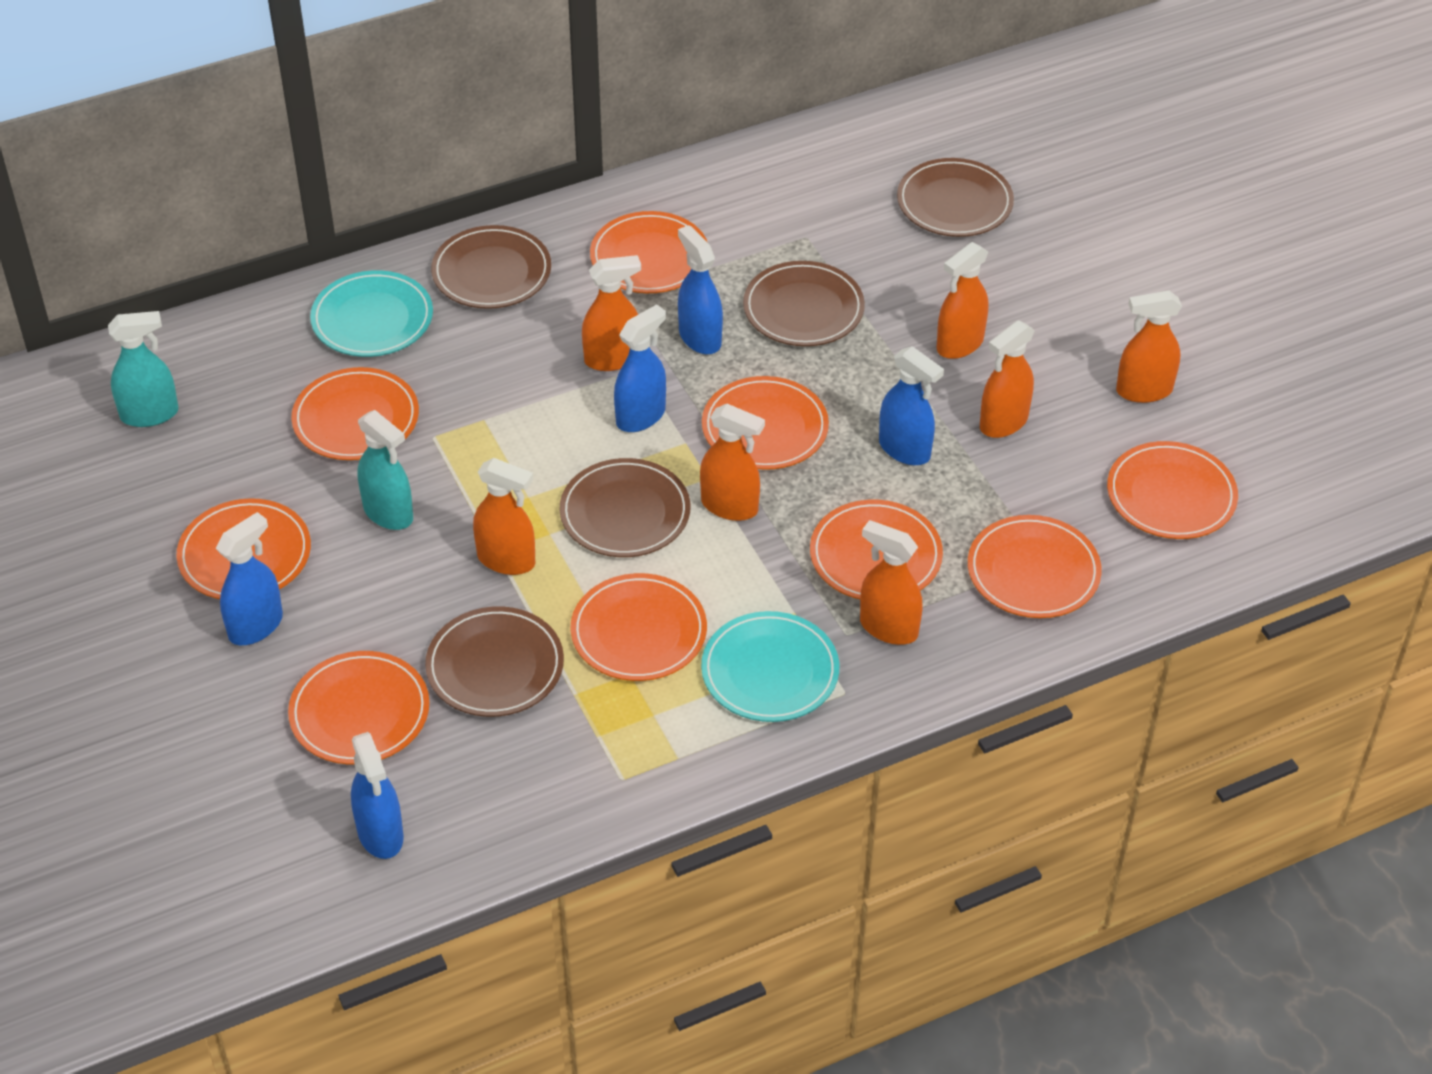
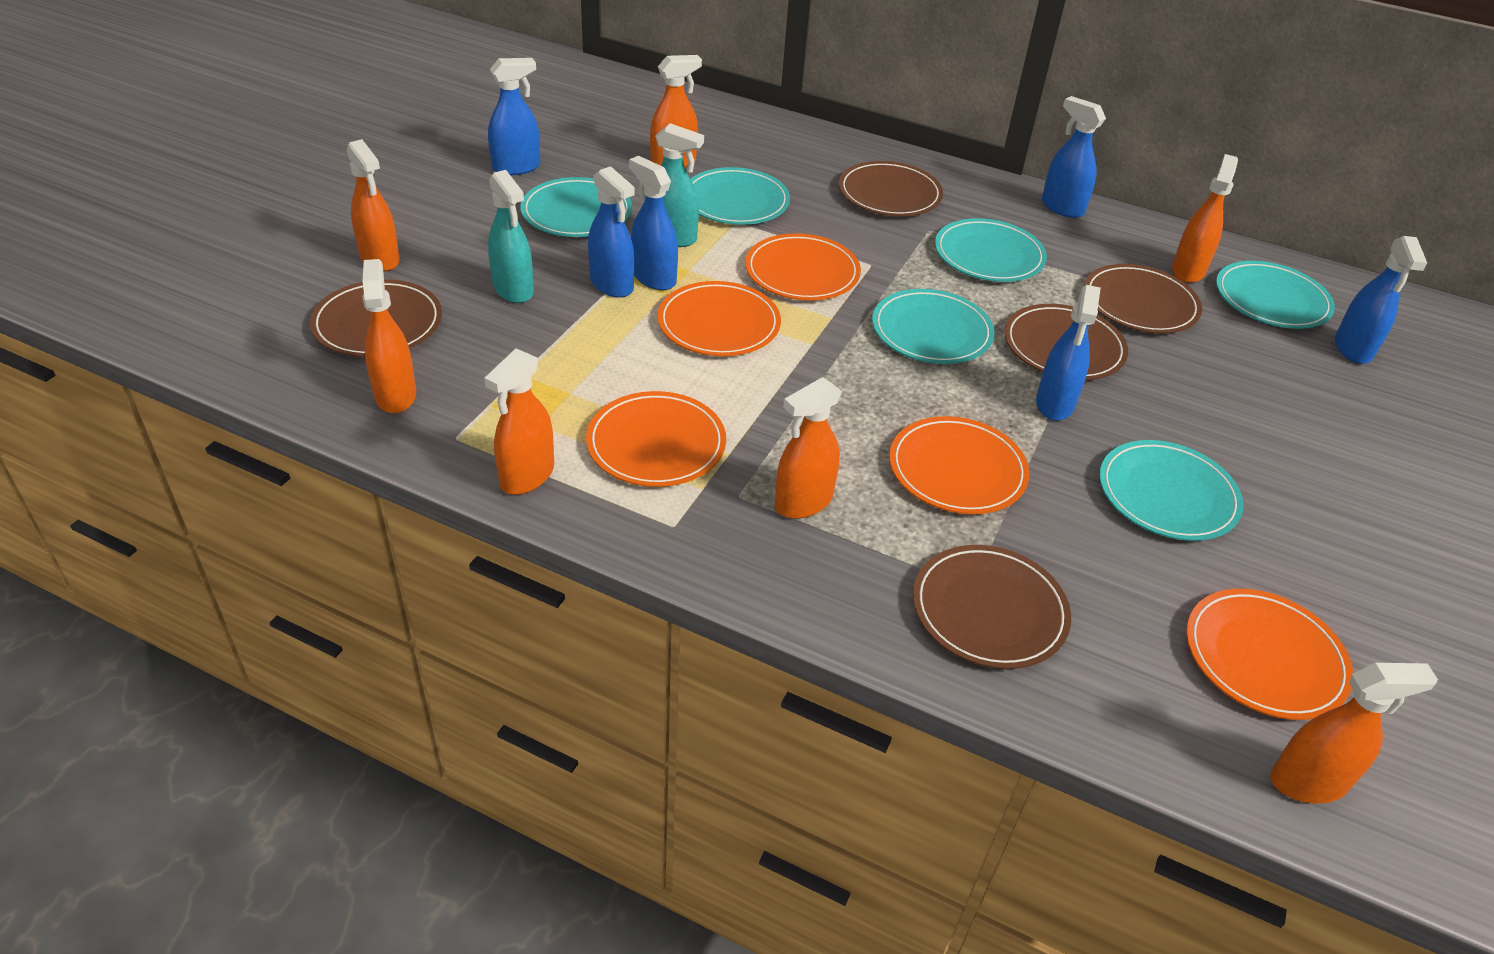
blue spray bottle: [216,512,283,645] [351,732,404,859] [614,304,666,432] [678,225,723,354] [879,346,944,465] = 5 -> [488,58,540,175] [588,166,634,298] [629,156,678,291] [1036,285,1101,421] [1042,96,1106,218] [1335,236,1427,364] = 6
orange plate: [176,498,311,599] [288,651,430,764] [291,367,419,460] [570,573,707,681] [590,211,707,293] [702,376,829,470] [810,500,943,599] [968,515,1102,618] [1107,441,1238,539] = 9 -> [586,391,726,487] [657,281,781,356] [745,233,861,300] [889,416,1030,514] [1186,588,1353,720] = 5
turquoise plate: [310,270,433,357] [701,611,839,722] = 2 -> [521,177,632,237] [691,167,790,225] [872,289,994,364] [935,218,1047,282] [1100,440,1244,541] [1216,261,1335,329] = 6

